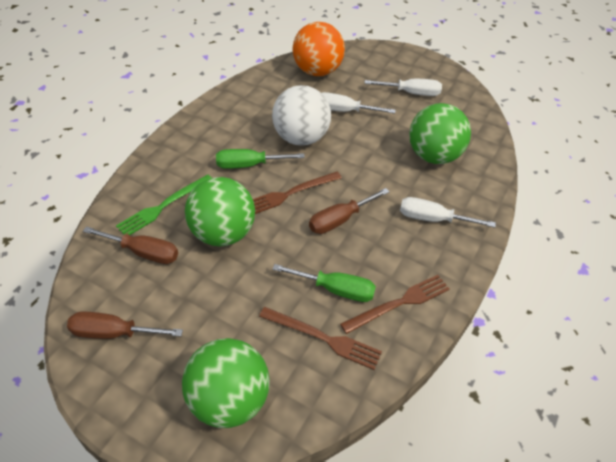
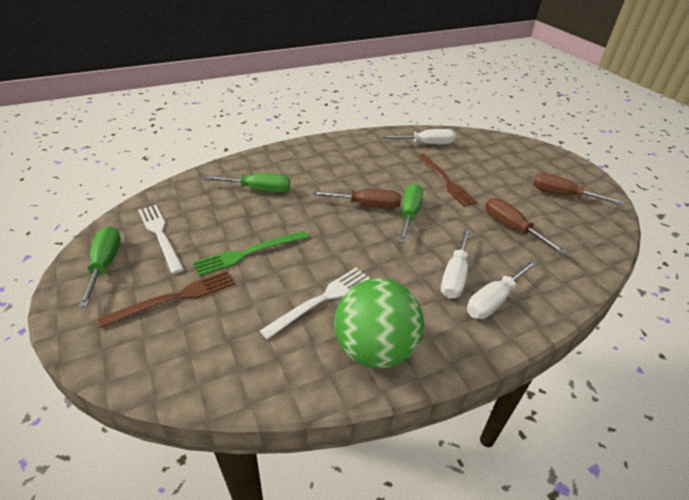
brown fork: [253,172,342,214] [259,307,382,370] [340,275,450,334] = 3 -> [98,270,235,328] [417,154,477,207] = 2
green ball: [182,338,270,428] [185,177,255,247] [409,103,471,164] = 3 -> [334,278,424,369] = 1
green screwdriver: [216,149,305,169] [272,264,376,302] = 2 -> [79,226,121,307] [204,173,290,193] [398,184,423,243] = 3
orange ball: [293,22,345,76] = 1 -> none = 0
white ball: [272,85,331,146] = 1 -> none = 0
white fork: none = 0 -> [138,205,184,274] [260,267,370,339] = 2

